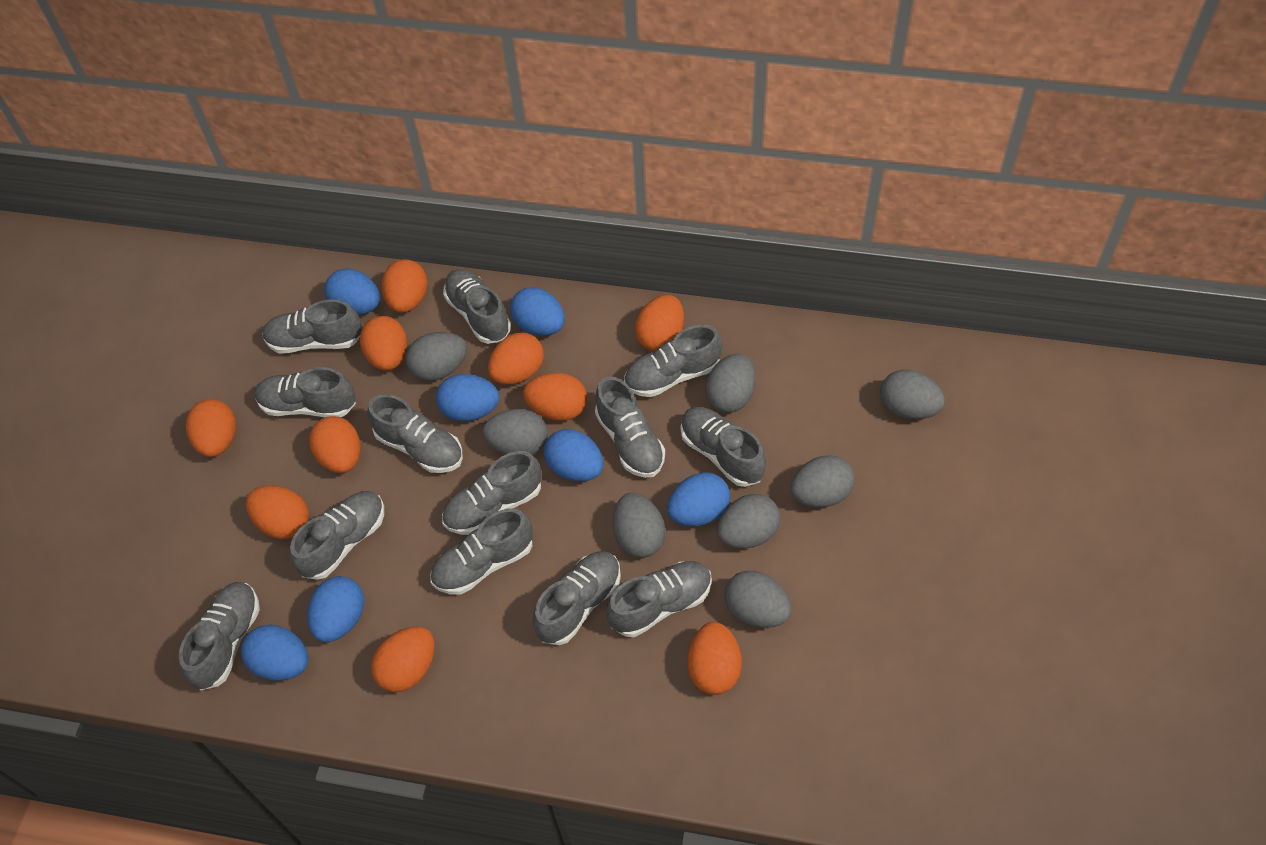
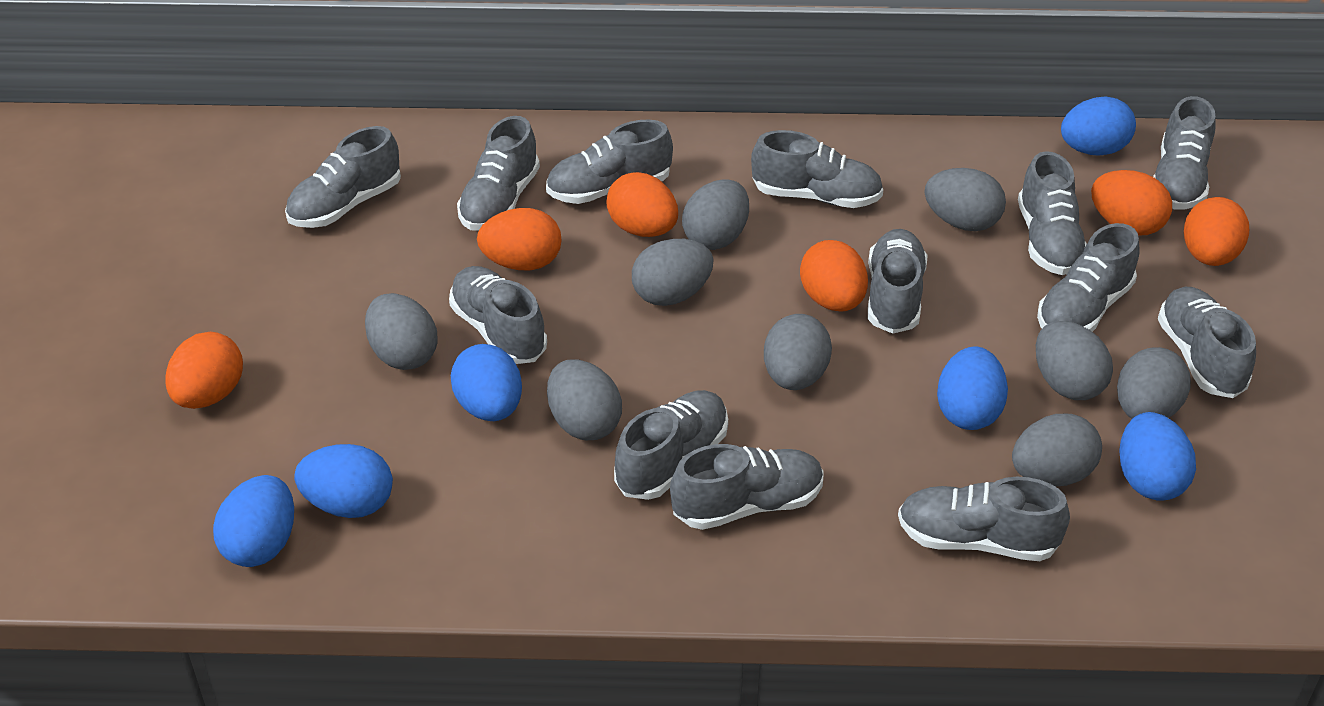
blue egg: [241,624,309,681] [307,576,364,642] [324,269,380,315] [436,374,499,421] [510,287,565,336] [544,429,604,482] [667,472,730,526] = 7 -> [213,475,294,567] [294,444,393,518] [451,344,522,421] [937,346,1008,430] [1061,96,1136,156] [1119,412,1196,501] = 6
grey egg: [406,332,467,381] [482,409,548,455] [613,493,665,558] [705,354,755,413] [717,494,781,549] [724,571,791,628] [790,455,855,507] [880,370,945,419] = 8 -> [365,293,437,370] [547,359,622,440] [632,239,713,306] [682,179,749,250] [764,314,832,390] [924,168,1006,231] [1012,414,1102,487] [1036,321,1113,400] [1117,347,1191,419] = 9
orange egg: [186,399,236,457] [246,485,309,539] [309,416,360,473] [360,316,407,371] [371,626,434,692] [381,259,427,313] [488,333,544,385] [523,373,587,421] [635,295,684,351] [688,622,742,695] = 10 -> [165,332,243,409] [477,208,562,270] [606,172,678,237] [800,240,868,312] [1091,170,1172,236] [1184,197,1249,266] = 6

